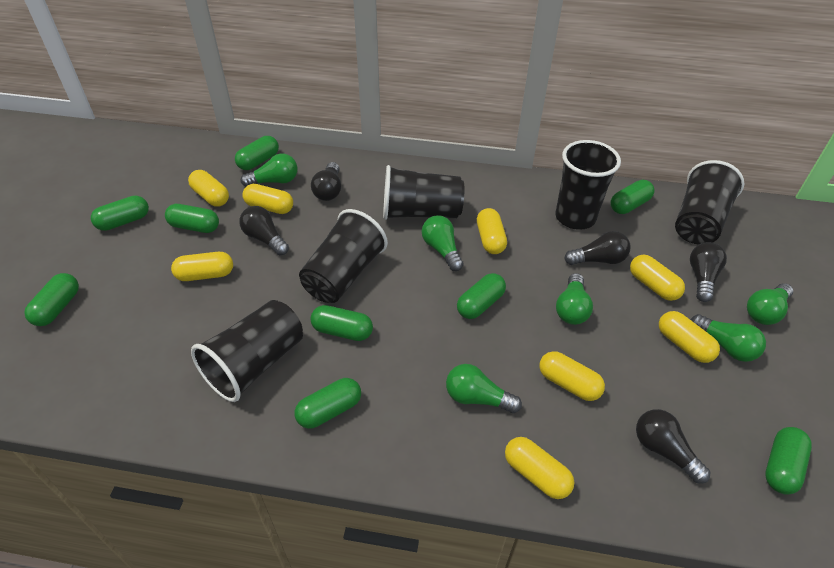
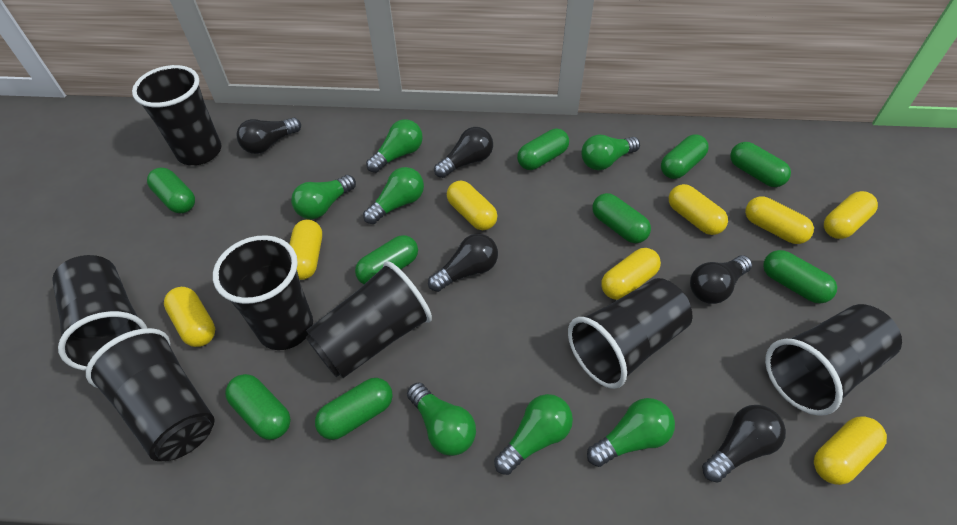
black cup: [191,300,303,402] [299,209,388,303] [383,165,464,220] [555,140,621,230] [675,160,744,245] = 5 -> [52,255,147,371] [86,328,215,461] [132,65,221,165] [213,235,313,350] [305,261,432,378] [568,278,693,389] [765,304,902,416] = 7
green light bulb: [241,154,298,187] [422,215,464,271] [446,364,522,413] [556,273,593,325] [691,314,766,362] [747,283,793,325] = 6 -> [291,175,356,219] [363,167,424,224] [366,119,423,173] [407,382,476,456] [494,394,573,475] [581,134,640,170] [587,398,675,467] = 7

